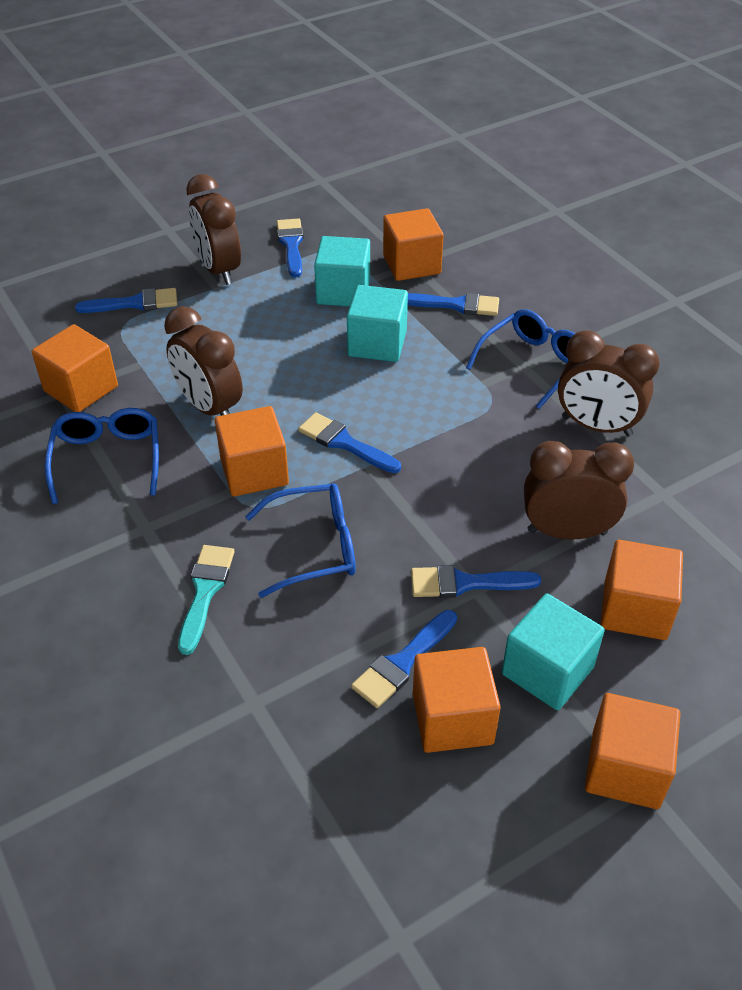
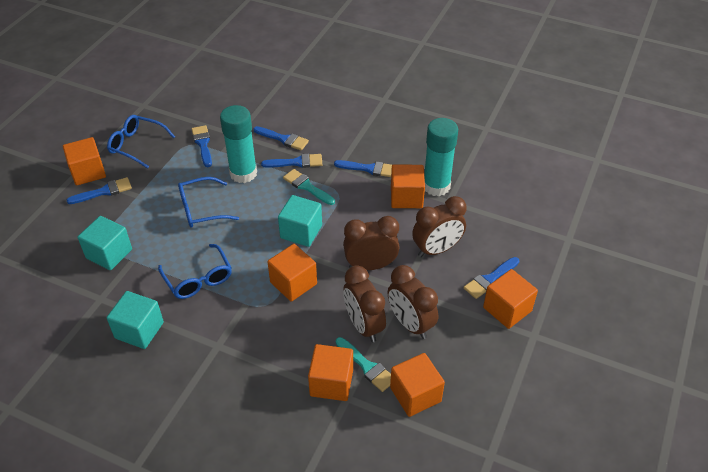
turquoise brush: [178,545,234,655] = 1 -> [283,169,335,205] [336,337,391,392] = 2
turquoise glue stick: none = 0 -> [220,105,257,183] [424,118,458,196] = 2

